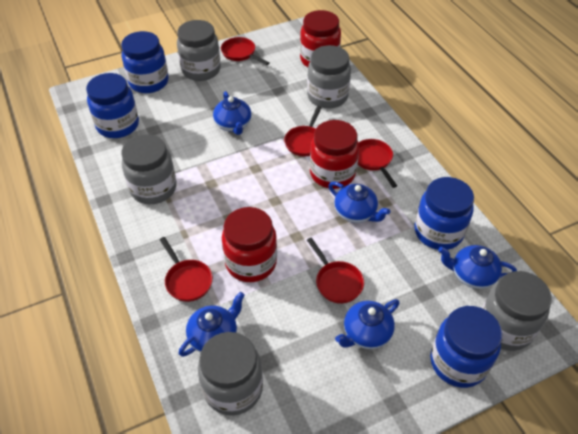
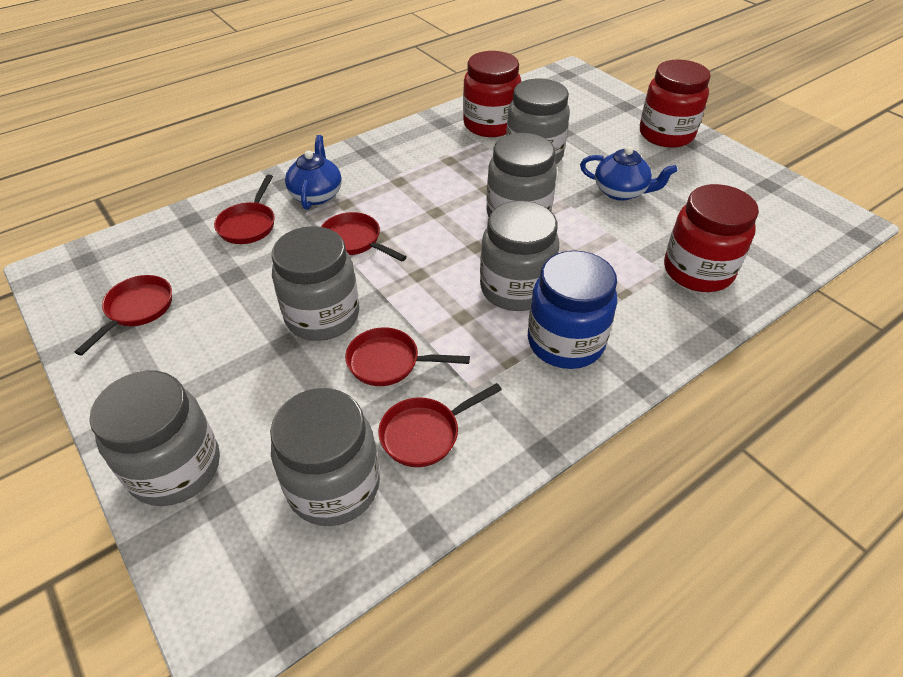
blue jar: [86,73,139,138] [121,31,169,93] [415,177,474,250] [430,306,502,388] = 4 -> [528,251,617,369] = 1
blue teapot: [179,292,245,357] [213,91,252,135] [329,181,390,223] [335,299,400,349] [438,245,517,289] = 5 -> [285,135,342,210] [580,146,677,201] = 2
grey jar: [121,134,177,204] [177,20,221,81] [198,332,263,416] [307,45,351,109] [482,271,552,351] = 5 -> [89,371,220,506] [270,388,380,526] [272,226,359,341] [480,201,559,311] [486,133,557,217] [506,79,570,164] = 6

